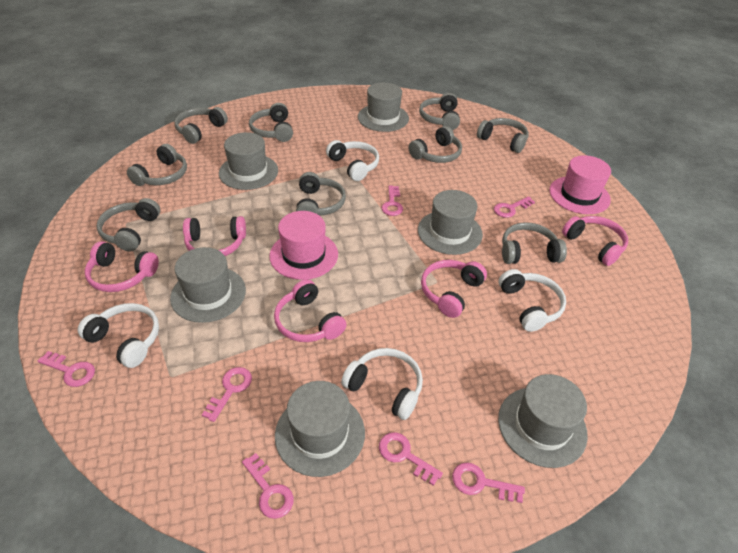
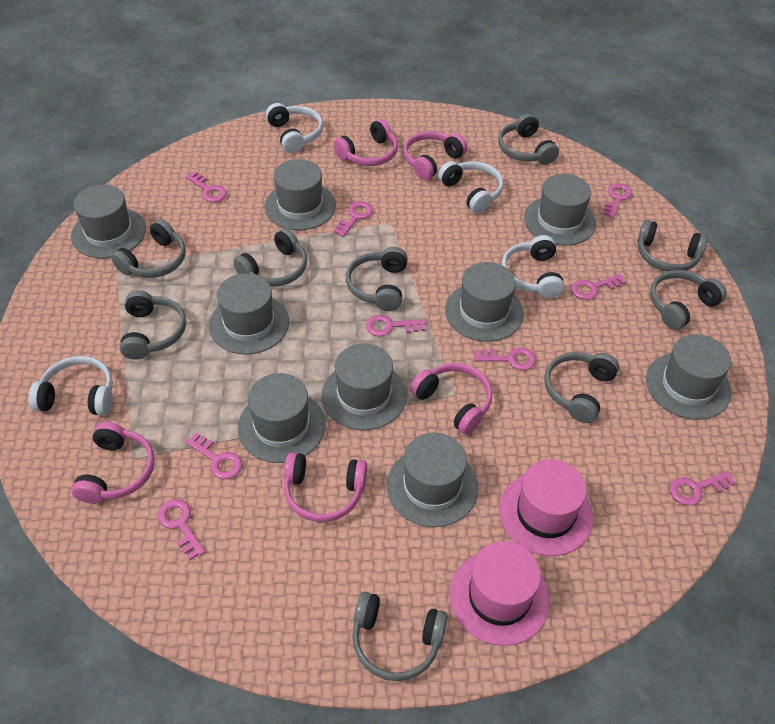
grey hat: [170,247,246,323] [219,132,278,190] [275,381,365,477] [358,82,409,132] [418,190,483,255] [498,374,588,468] = 6 -> [71,185,146,258] [209,273,289,355] [238,373,326,463] [265,159,336,230] [322,343,407,431] [387,433,478,527] [445,262,524,342] [524,174,596,246] [646,334,732,420] = 9
pink key: [38,351,95,387] [202,367,252,422] [242,453,294,519] [379,432,443,486] [381,186,403,216] [452,463,525,503] [494,196,535,218] = 7 -> [157,499,205,560] [185,432,243,479] [186,172,227,202] [333,201,373,237] [366,315,426,336] [474,347,536,370] [571,274,626,300] [603,183,633,218] [670,471,736,506] = 9

